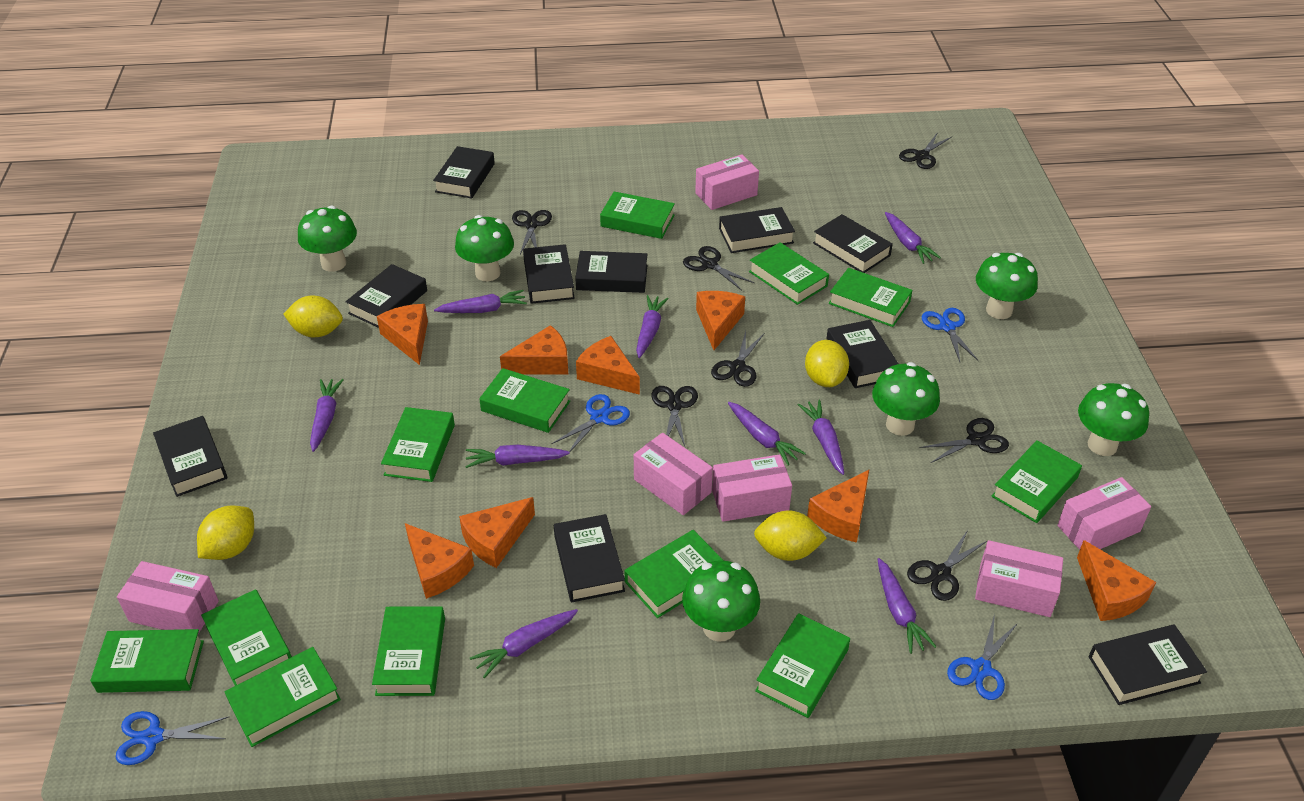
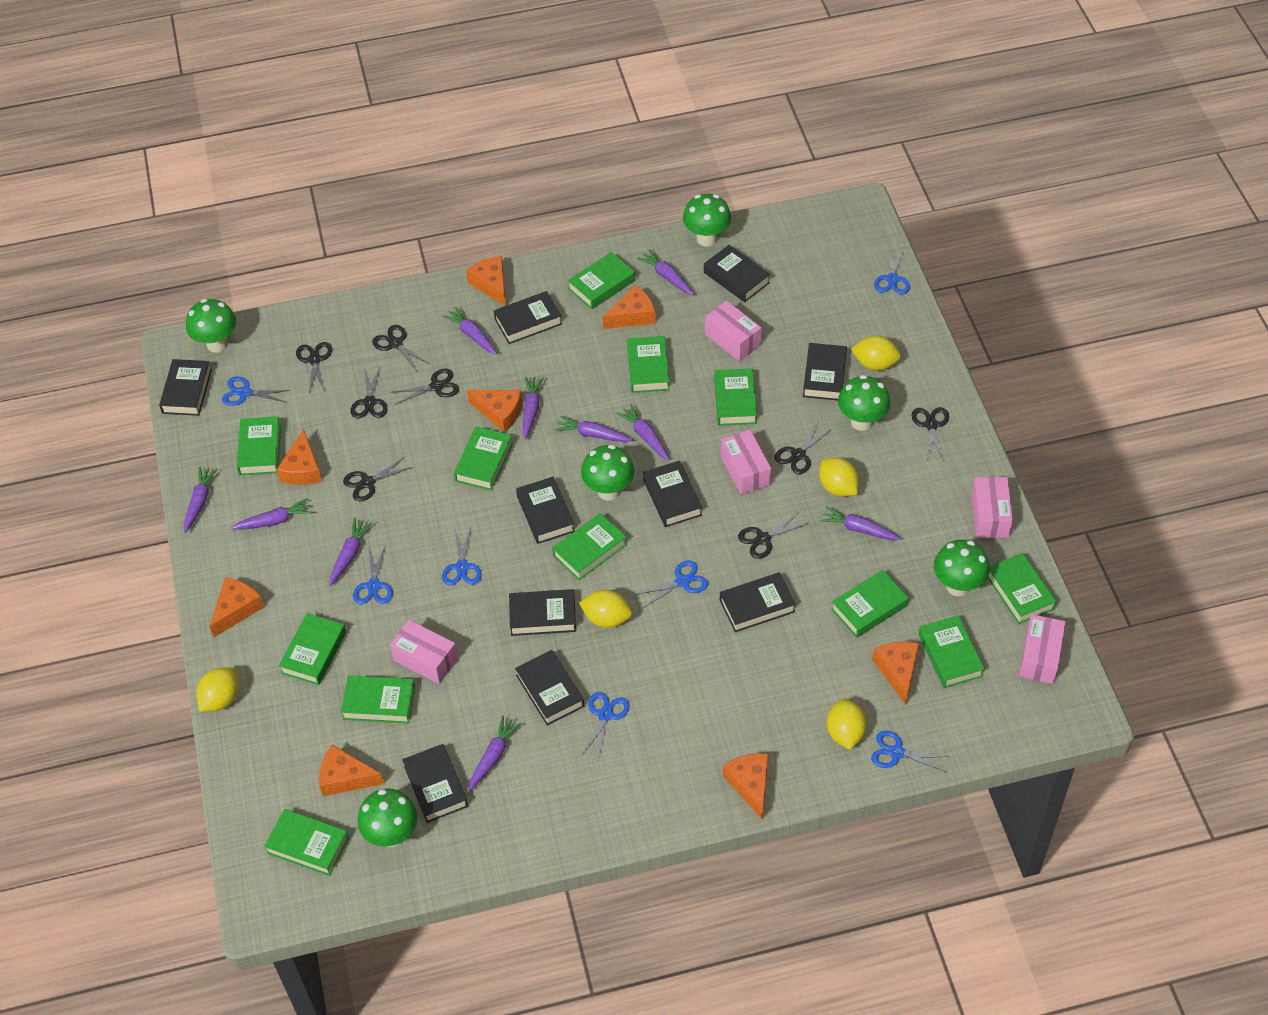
black scissors: [512,210,552,254] [651,386,698,446] [683,246,754,291] [711,331,764,387] [899,132,952,169] [907,530,987,601] [920,418,1009,463] = 7 -> [296,342,332,394] [343,456,412,501] [351,367,388,418] [372,325,430,371] [393,369,459,405] [738,512,809,559] [775,422,833,474] [911,407,949,461] = 8
blue scissors: [115,711,228,765] [552,394,630,452] [921,308,979,362] [947,614,1018,700] = 4 -> [222,376,291,406] [353,544,393,604] [442,528,481,585] [581,692,629,758] [635,560,708,607] [871,731,950,772] [874,246,910,294] = 7
pink box: [117,561,219,634] [634,433,713,515] [695,154,759,210] [712,454,792,522] [975,540,1063,617] [1057,477,1151,550] = 6 -> [390,620,458,684] [705,301,762,361] [721,430,771,495] [971,477,1013,538] [1019,614,1066,684] = 5
purple carrot: [310,379,344,452] [434,290,527,313] [465,445,570,468] [470,609,578,678] [636,295,669,358] [728,402,806,465] [798,400,844,475] [878,558,937,654] [885,212,941,264] = 9 -> [184,466,218,533] [231,498,312,530] [329,518,372,586] [442,307,497,354] [469,715,521,791] [522,377,544,439] [555,416,633,442] [616,404,670,460] [637,249,694,295] [820,506,901,540] = 10
yellow lemon: [197,505,254,560] [283,296,343,337] [754,510,827,561] [805,340,849,387] = 4 -> [196,667,239,712] [579,590,632,628] [819,458,859,497] [827,698,867,750] [851,336,901,371] = 5

